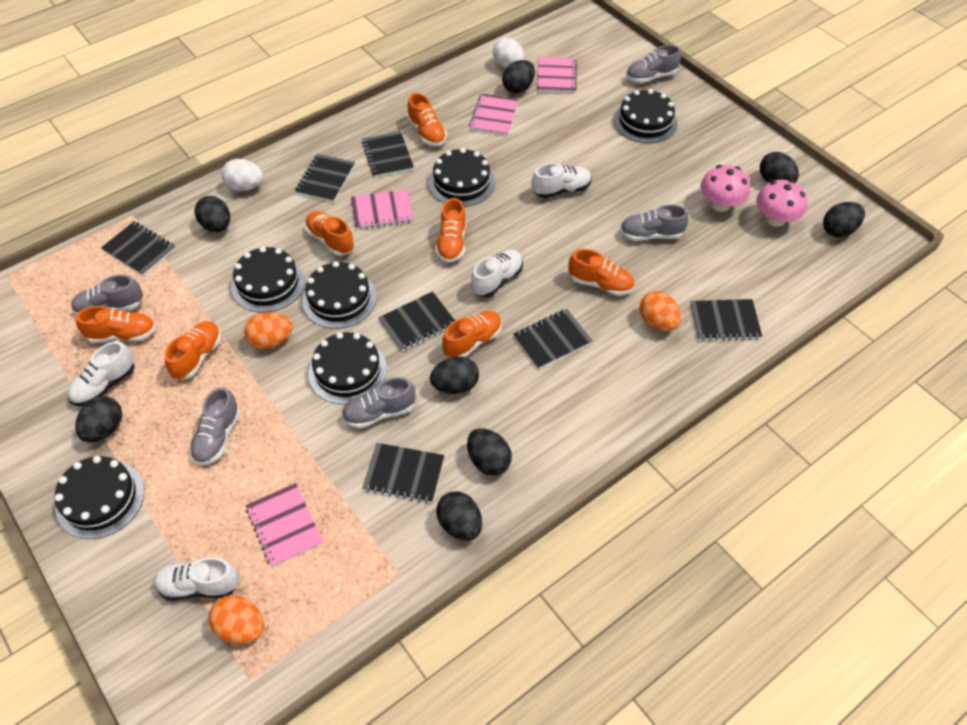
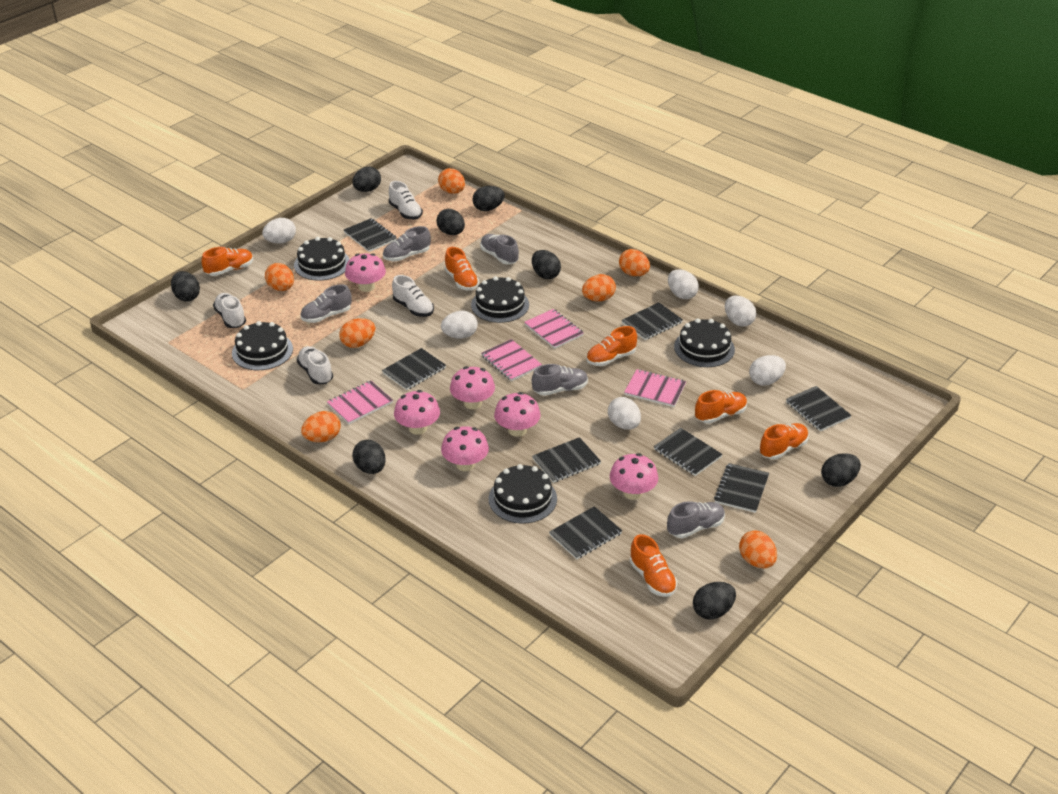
black cake: [55,456,144,539] [231,247,305,313] [302,261,376,329] [308,332,387,405] [428,148,495,207] [614,89,677,143] = 6 -> [232,321,293,370] [294,237,350,281] [471,276,529,323] [489,464,557,524] [674,318,735,367] = 5
black notebook: [101,221,176,276] [295,154,355,202] [362,131,414,178] [363,443,445,503] [378,292,455,352] [513,309,593,369] [690,299,762,341] = 7 -> [344,218,397,252] [382,348,446,390] [532,437,601,483] [549,506,622,559] [622,302,683,340] [654,428,723,476] [714,463,769,513] [786,386,851,431] = 8
orange egg: [209,595,264,644] [244,312,293,349] [639,291,681,331] = 3 -> [265,263,294,291] [301,411,341,442] [339,318,376,348] [438,168,465,194] [582,274,616,302] [619,249,650,276] [739,530,777,568] = 7
orange shoe: [76,306,156,343] [165,321,221,379] [305,211,354,256] [407,93,447,146] [435,198,466,263] [442,311,502,357] [568,249,634,296] = 7 -> [201,247,253,276] [445,247,479,291] [586,326,637,366] [630,534,677,597] [695,390,747,424] [759,423,809,459] = 6
pink mushroom: [700,165,750,212] [756,180,807,227] = 2 -> [345,253,386,292] [394,390,440,435] [441,426,489,471] [450,366,495,409] [494,392,541,437] [610,453,658,500] = 6
white egg: [222,159,263,191] [493,38,525,68] = 2 -> [262,218,296,244] [441,311,478,339] [608,397,641,430] [668,269,699,299] [725,296,756,327] [749,355,786,386] = 6

